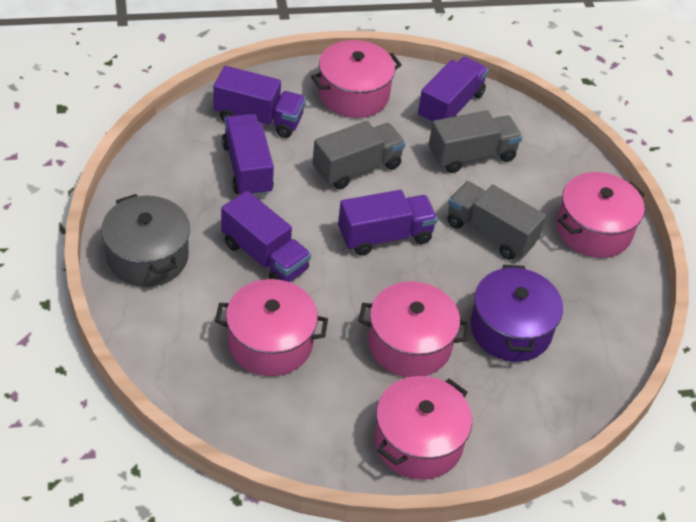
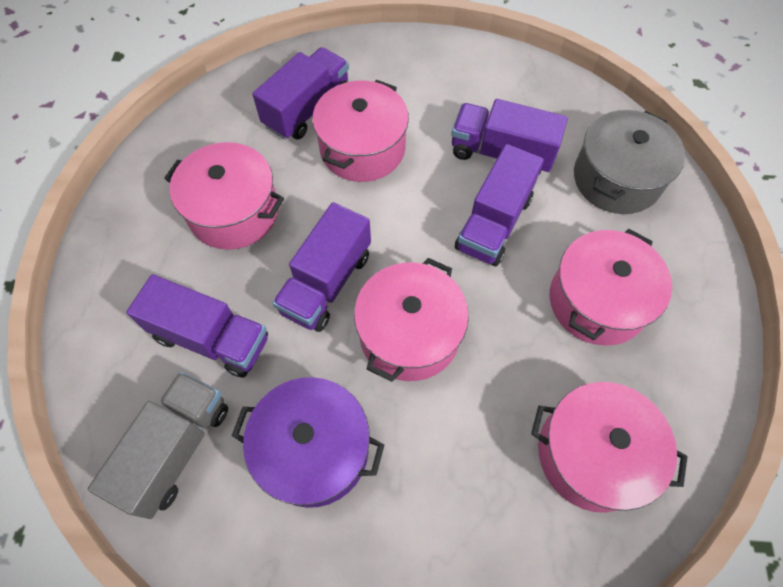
grey truck: [313,121,405,189] [429,110,522,173] [447,181,546,260] = 3 -> [88,372,228,519] = 1

